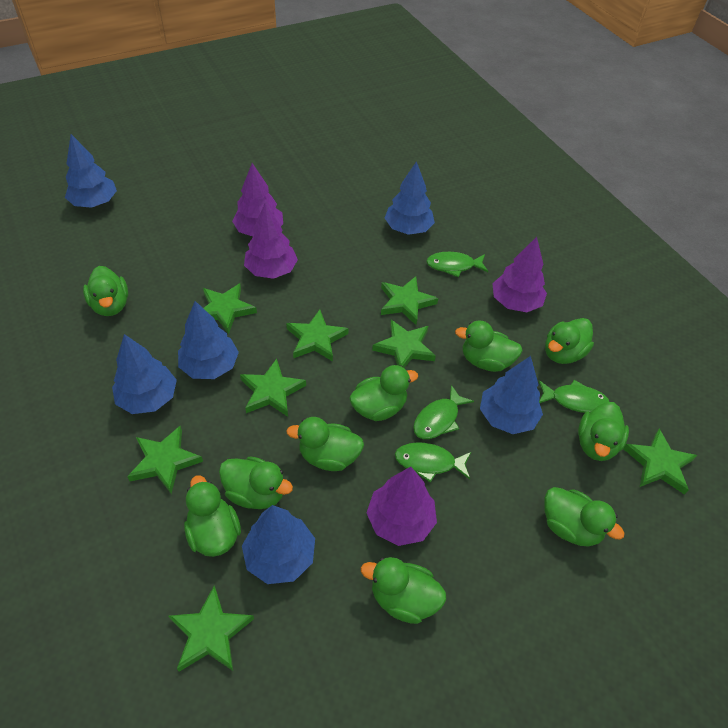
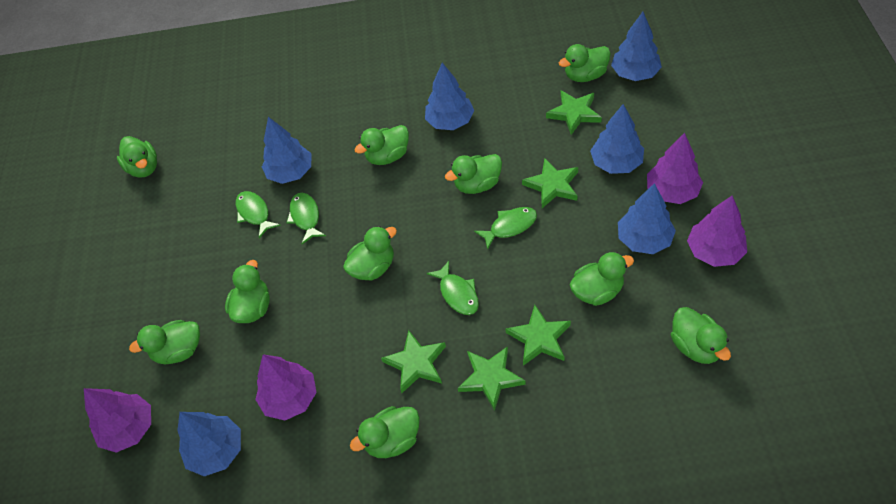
green star: [127,426,203,494] [168,586,254,672] [203,283,257,334] [240,359,306,417] [286,310,349,362] [372,320,436,368] [381,276,438,325] [623,429,697,495] = 8 -> [381,330,446,393] [458,346,526,411] [505,305,571,366] [522,158,578,208] [546,90,602,135] = 5

